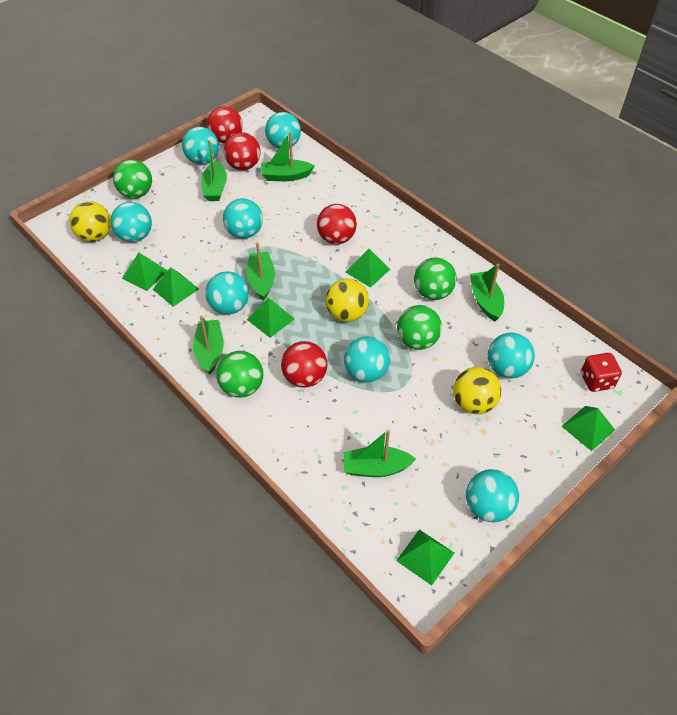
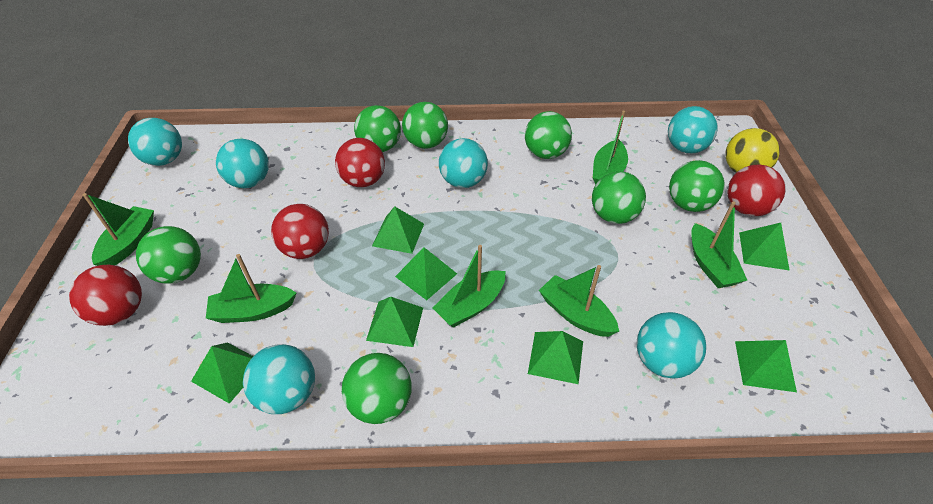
green ball: [113,160,152,199] [216,351,263,398] [397,305,442,350] [414,257,457,300] = 4 -> [136,226,201,284] [342,353,412,424] [354,105,401,152] [402,102,448,149] [525,111,572,159] [592,171,646,224] [669,160,725,212] = 7
green pyramid: [122,252,168,291] [153,267,199,307] [247,297,294,338] [345,249,390,288] [396,529,454,586] [561,406,615,451] = 6 -> [191,342,253,404] [366,297,423,347] [372,206,424,254] [395,247,457,300] [528,331,583,384] [735,340,797,392] [739,223,790,271] = 7
red dice: [581,353,622,392] = 1 -> none = 0
turquoise ball: [111,202,152,242] [182,127,219,164] [205,271,249,315] [223,198,263,239] [265,112,301,149] [344,336,390,382] [466,469,519,522] [488,332,535,378] = 8 -> [128,118,182,166] [216,139,269,188] [243,344,315,414] [439,138,488,188] [637,312,706,379] [668,106,718,154] = 6
yellow ball: [69,201,111,242] [325,279,369,322] [453,367,501,414] = 3 -> [726,128,780,173] = 1

